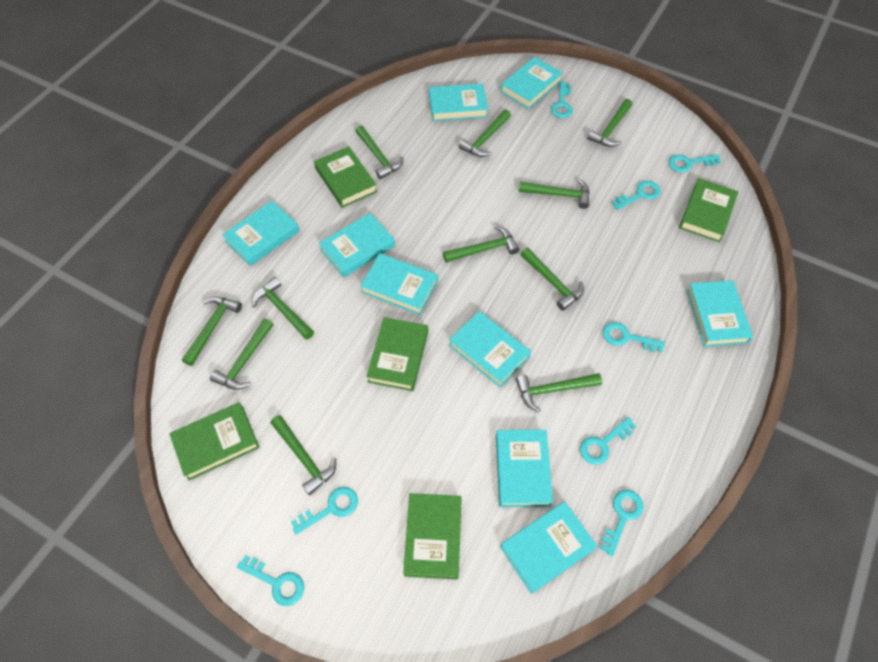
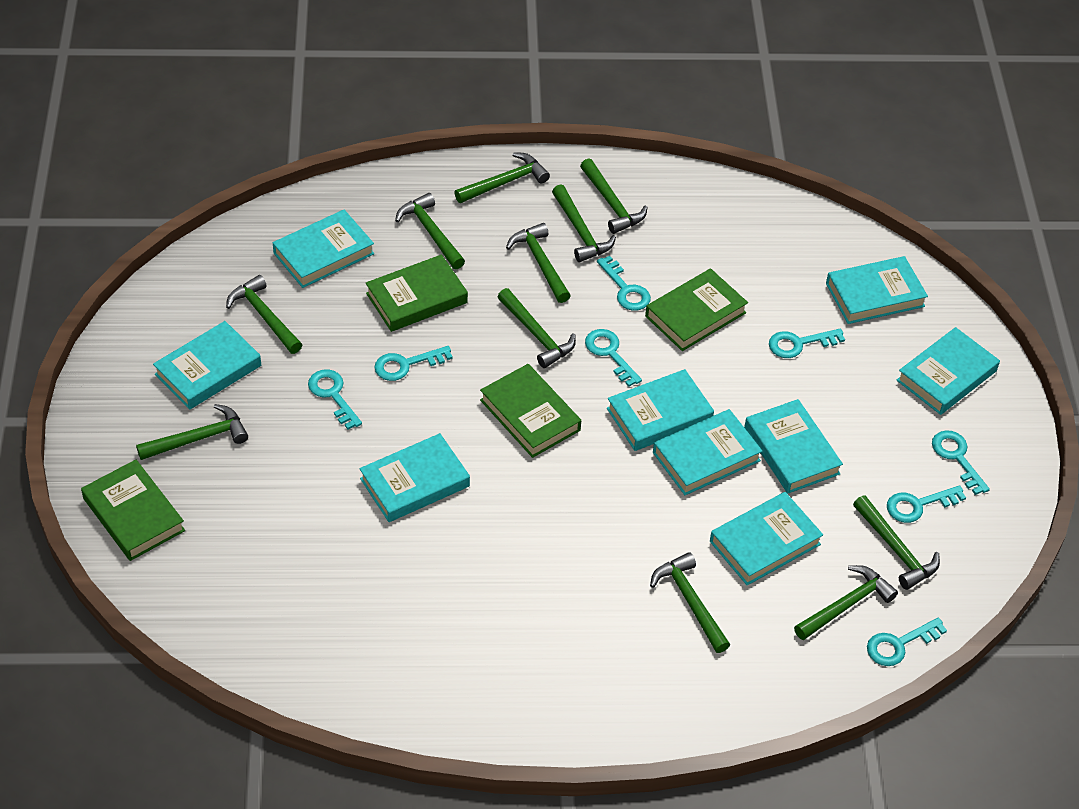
green book: [169,402,259,480] [314,146,377,208] [366,317,428,391] [403,493,462,579] [679,178,739,242] = 5 -> [81,460,185,561] [366,254,468,332] [480,364,581,458] [645,268,748,351] = 4

